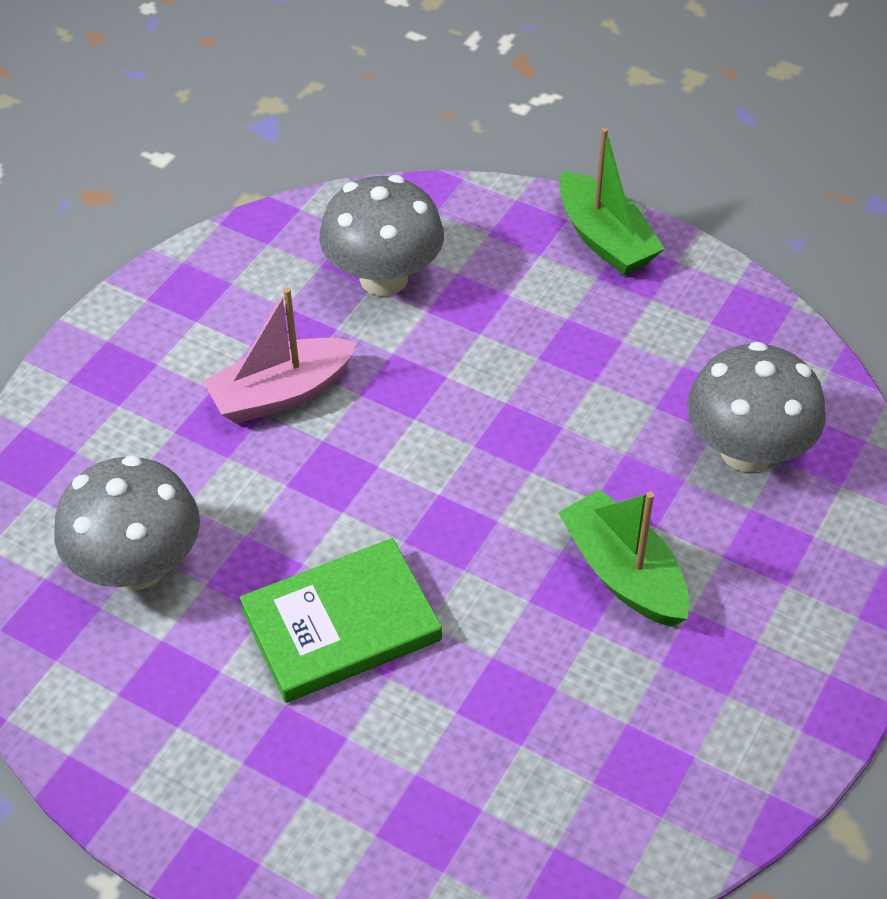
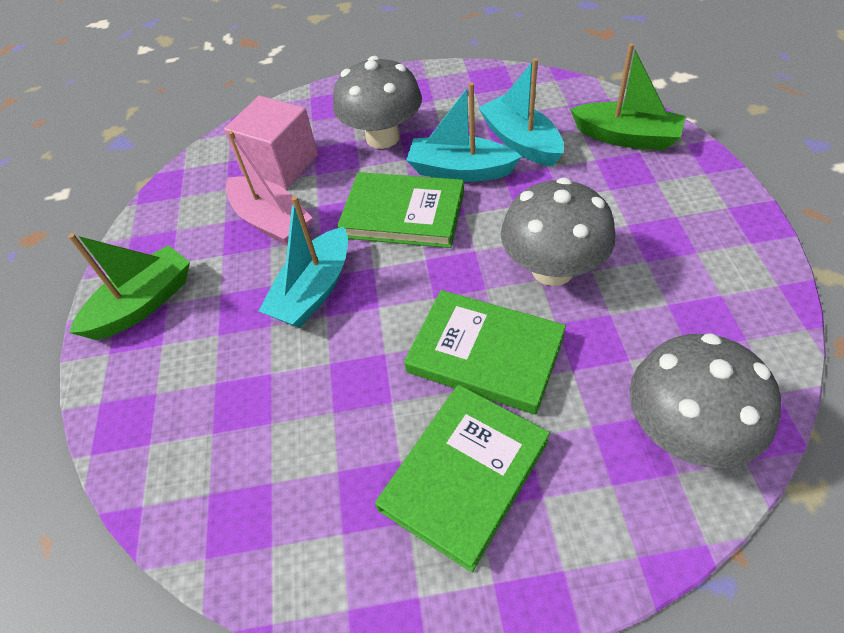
green book: [240,538,442,703] = 1 -> [337,172,464,248] [375,385,550,572] [404,290,566,414] = 3
pink cube: none = 0 -> [224,96,318,189] = 1
turquoise boat: none = 0 -> [259,196,348,328] [406,82,522,182] [478,58,564,166] = 3

